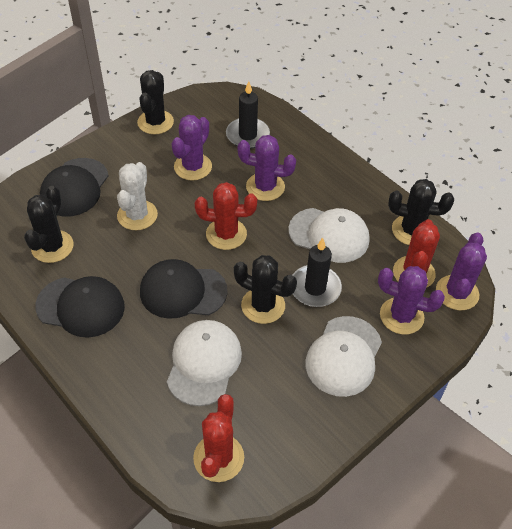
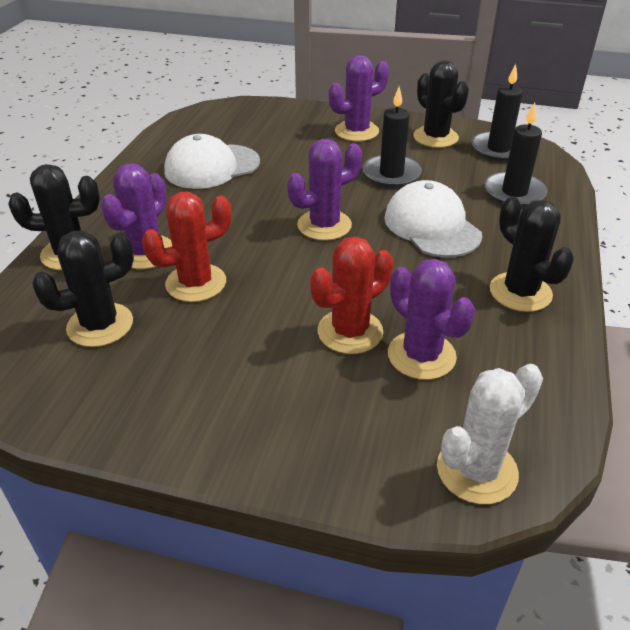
black candle: [226,81,270,149] [293,238,342,307] = 2 -> [363,87,422,188] [471,64,523,161] [484,103,547,207] = 3
black cap: [35,276,125,338] [40,158,108,217] [140,259,228,319] = 3 -> none = 0
red cactus: [193,394,244,482] [195,182,257,250] [393,219,440,288] = 3 -> [142,192,232,302] [310,237,393,354] = 2
white cap: [167,320,242,406] [288,208,370,263] [306,316,382,397] = 3 -> [164,134,260,189] [384,180,482,258] = 2

